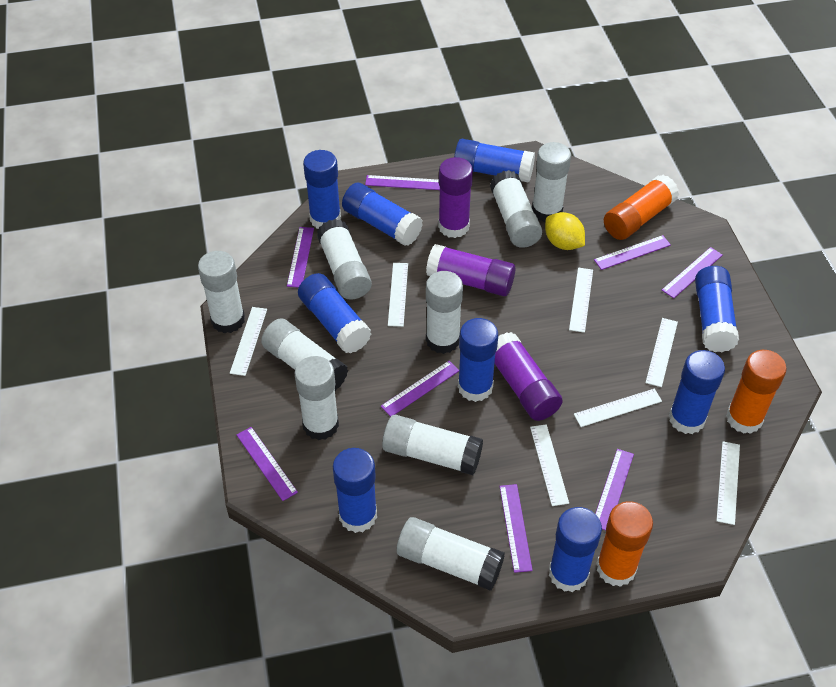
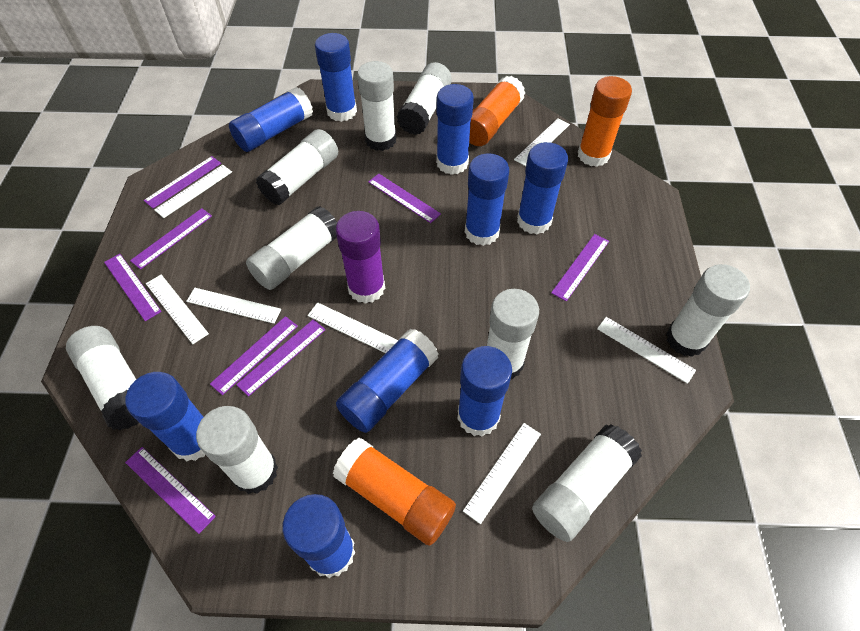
purple glue stick: [426,244,515,296] [438,157,473,238] [494,332,563,421] = 3 -> [336,211,385,304] = 1
yellow lemon: [545,212,585,250] = 1 -> none = 0

